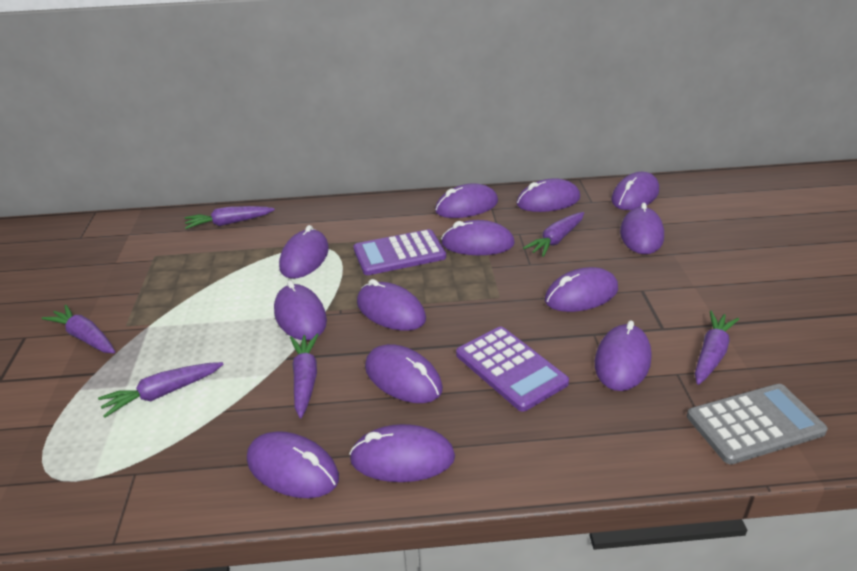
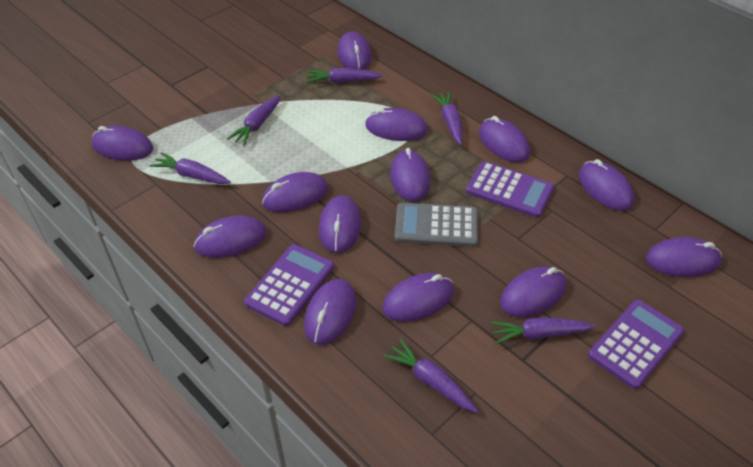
purple calculator: [354,229,446,275] [456,327,569,412] = 2 -> [244,244,334,326] [466,161,554,218] [588,300,684,389] = 3

